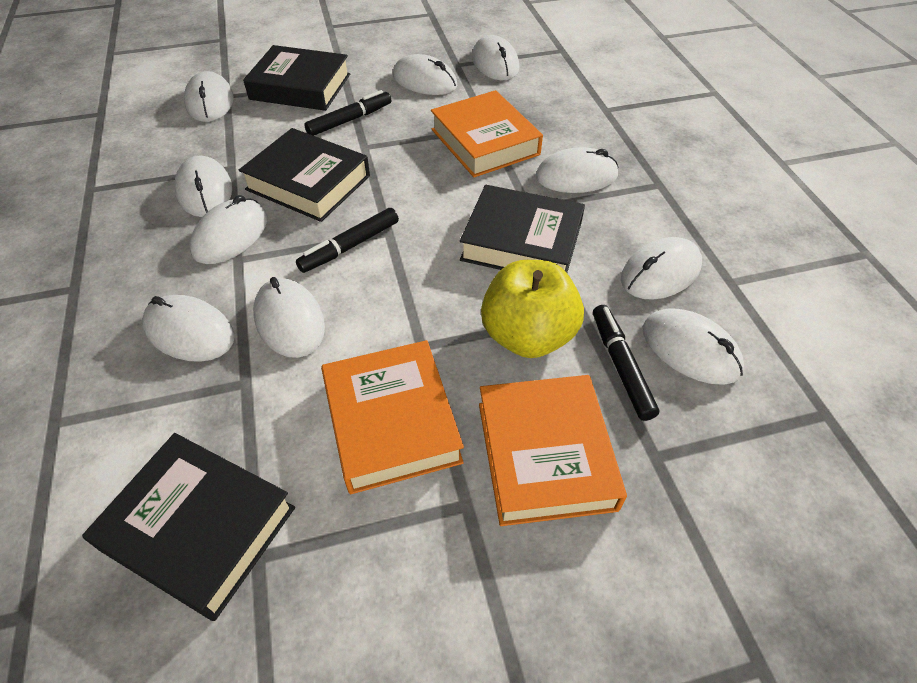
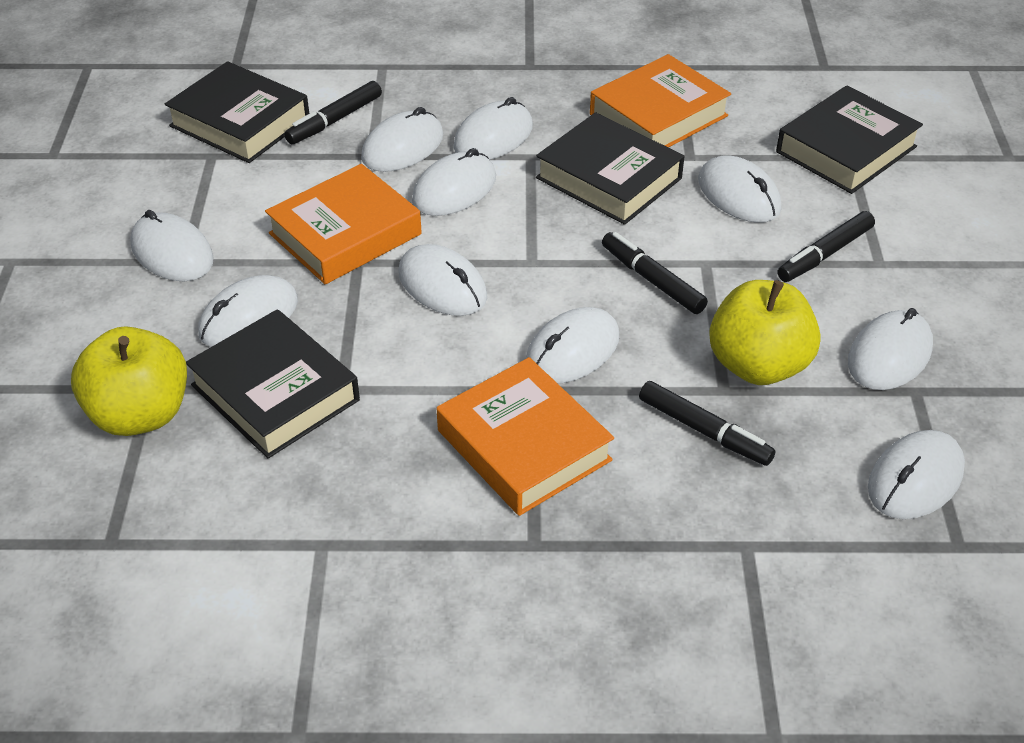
black marker: [296,208,399,273] [304,90,391,136] [593,305,659,421] = 3 -> [284,81,382,144] [602,232,708,314] [639,381,775,466] [777,211,875,282] = 4
yellow apple: [481,260,584,358] = 1 -> [71,326,187,436] [709,280,821,385] = 2

